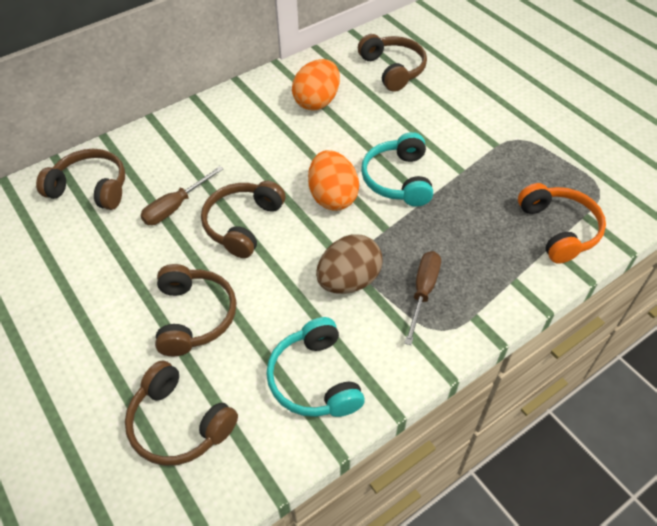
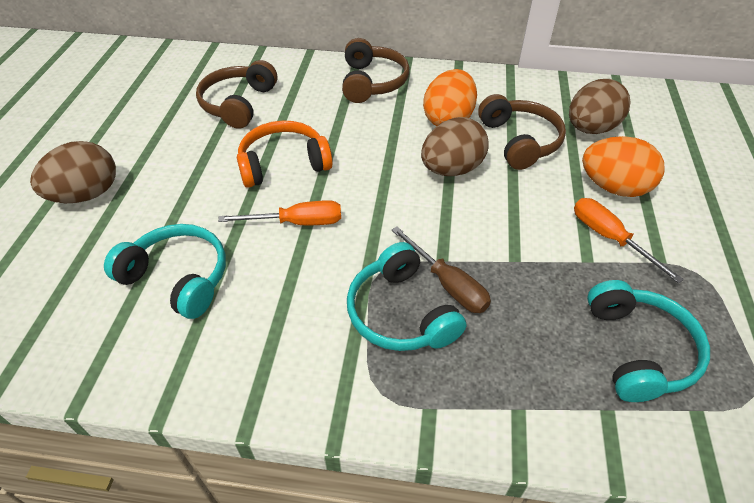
brown egg: [316,234,382,294] = 1 -> [30,141,116,203] [421,117,489,176] [569,79,630,134] = 3
brown headphones: [36,149,125,210] [125,361,238,466] [155,264,236,356] [201,181,286,258] [358,34,427,92] = 5 -> [196,60,277,129] [342,38,410,103] [478,94,566,170] = 3
brown screwdriver: [140,166,223,225] [404,251,441,345] = 2 -> [391,227,491,313] = 1
orange screwdriver: none = 0 -> [218,200,341,225] [574,198,684,283] = 2
turquoise headphones: [266,317,365,417] [361,132,433,207] = 2 -> [104,224,226,319] [347,242,466,351] [587,280,710,402] = 3

